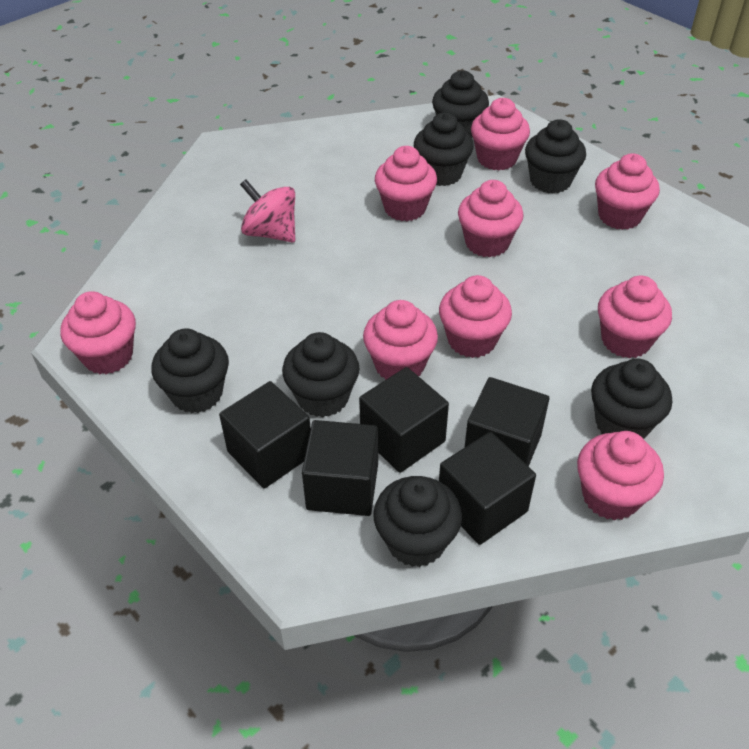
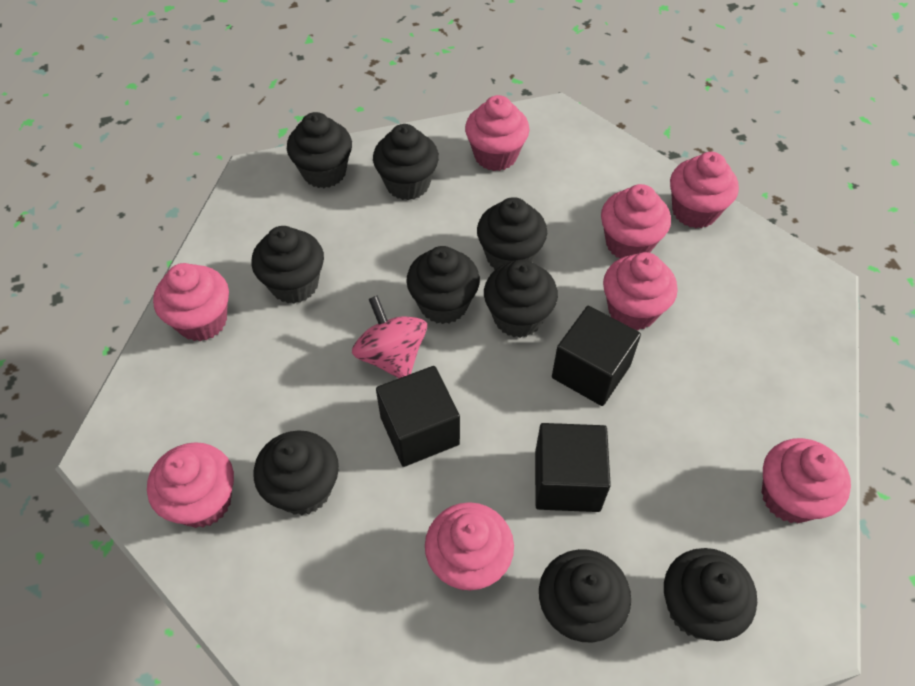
black cube: [219,381,311,489] [302,420,378,516] [359,367,449,473] [439,432,536,545] [464,377,549,466] = 5 -> [376,366,460,467] [535,423,611,512] [552,306,641,406] = 3
black cupcake: [151,329,229,413] [282,332,359,417] [374,476,462,567] [414,112,474,186] [432,70,489,137] [525,119,586,194] [591,358,672,439] = 7 -> [251,226,324,304] [254,430,339,515] [287,112,352,188] [373,124,439,200] [406,246,480,324] [477,197,547,270] [484,259,558,338] [539,549,631,643] [664,548,757,641] = 9
pink cupcake: [61,291,136,374] [363,300,438,380] [375,146,437,221] [439,275,512,358] [458,180,523,258] [471,98,530,171] [577,431,664,520] [595,153,660,230] [598,275,672,358] = 9 -> [147,442,234,528] [153,263,229,341] [425,502,514,591] [465,95,529,171] [601,184,671,258] [603,252,678,330] [670,152,739,228] [761,438,851,523] = 8

